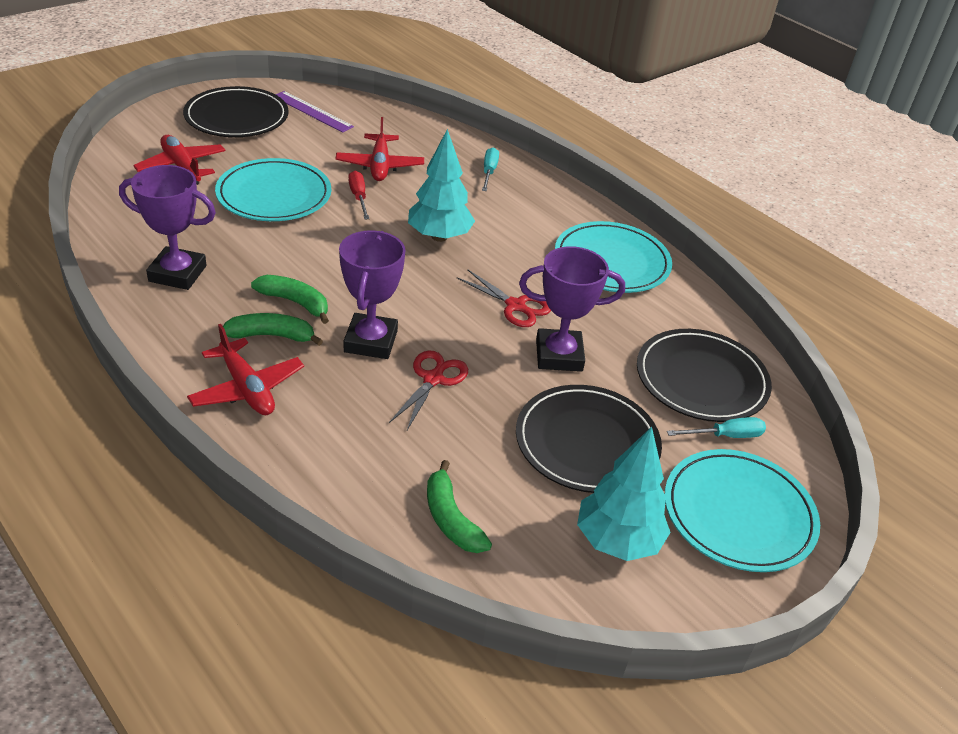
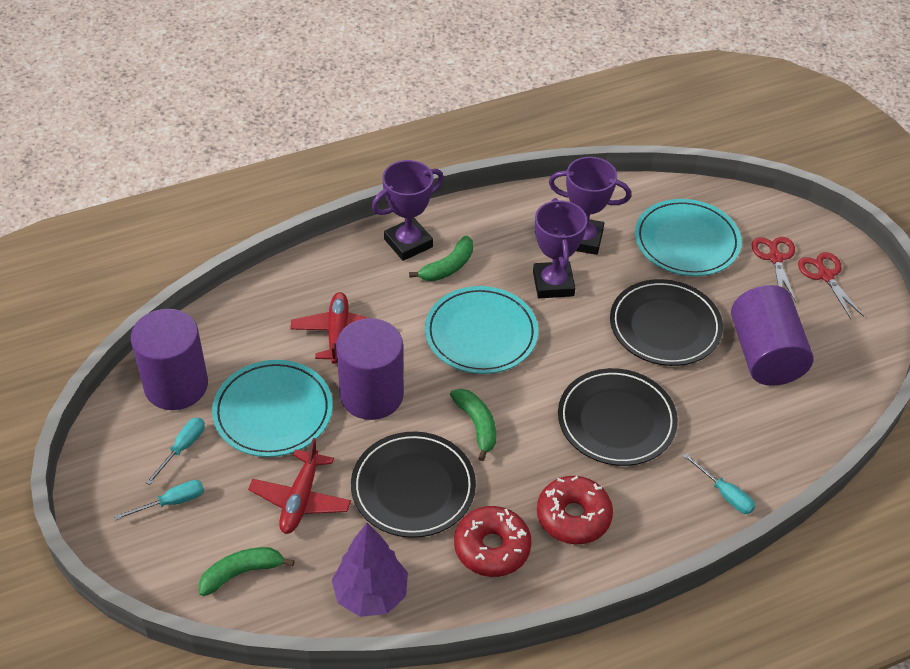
purple cylinder: none = 0 -> [131,309,208,410] [336,318,404,420] [731,285,813,386] = 3
purple ruler: [275,91,354,133] = 1 -> none = 0
purple tree: none = 0 -> [332,523,408,617] = 1
red donut: none = 0 -> [454,506,532,577] [537,476,613,544] = 2
red plane: [133,135,226,185] [187,324,304,415] [335,117,424,181] = 3 -> [248,438,351,534] [290,292,368,364] = 2
red screwdriver: [349,171,369,220] = 1 -> none = 0
turquoise screwdriver: [482,147,499,191] [667,417,766,438] = 2 -> [114,480,204,520] [145,417,205,485] [683,453,755,514] = 3
turquoise tree: [408,129,475,242] [577,427,671,561] = 2 -> none = 0

